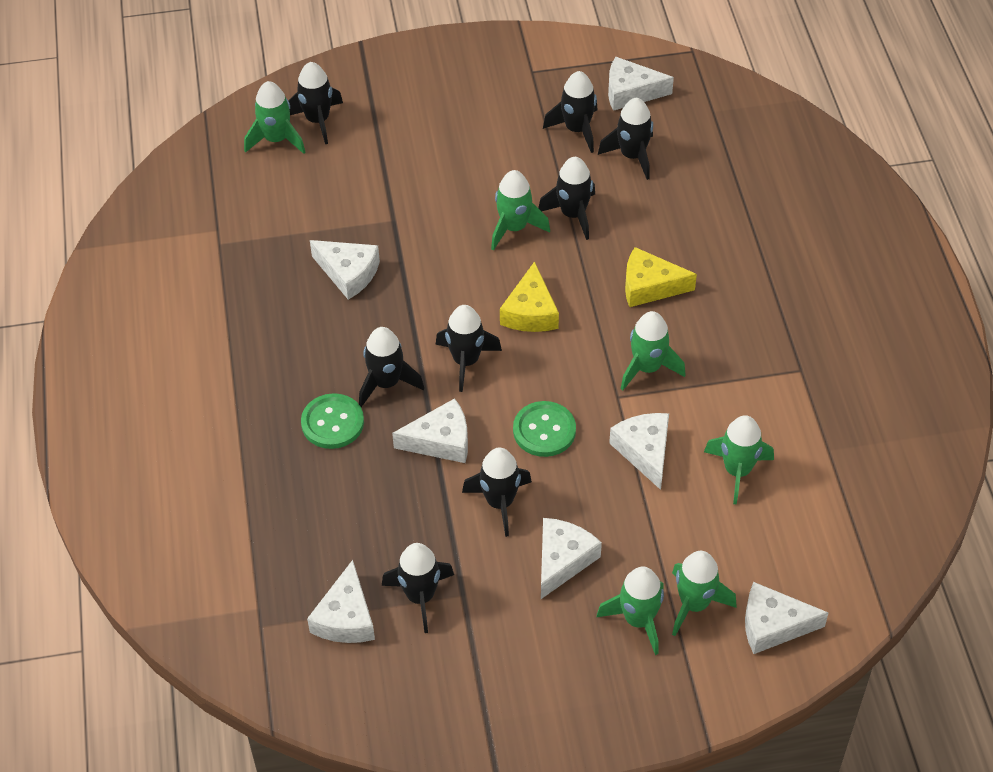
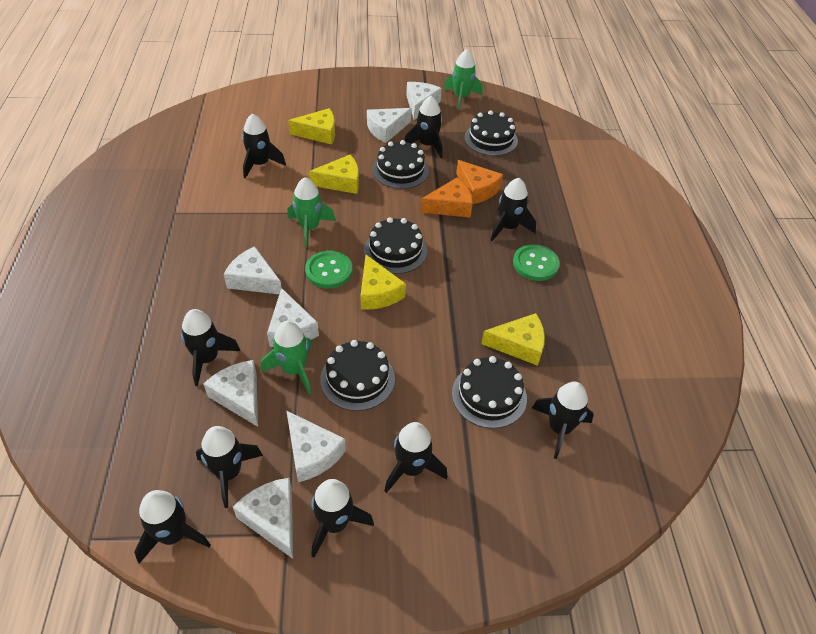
black cake: none = 0 -> [320,340,395,411] [364,217,427,274] [372,140,429,189] [452,356,527,429] [464,110,518,156] = 5
black rocket: [288,62,343,144] [359,327,424,407] [382,543,454,633] [436,305,502,392] [462,448,532,537] [538,157,595,240] [543,71,597,153] [598,98,653,180] = 8 -> [134,490,211,563] [181,309,240,386] [196,426,263,508] [242,113,286,179] [311,479,374,558] [384,422,448,493] [404,96,443,158] [491,178,536,241] [532,382,594,459] = 9
green rocket: [244,81,305,154] [491,170,550,250] [597,567,664,655] [621,311,686,390] [672,551,737,636] [704,415,774,504] = 6 -> [261,321,313,394] [287,177,336,248] [444,49,483,110] = 3
orange cheese: none = 0 -> [420,178,473,218] [456,160,503,204] = 2
yellow cheese: [500,261,559,332] [625,247,697,307] = 2 -> [288,108,335,145] [309,155,359,194] [361,255,406,310] [481,313,545,366] = 4

